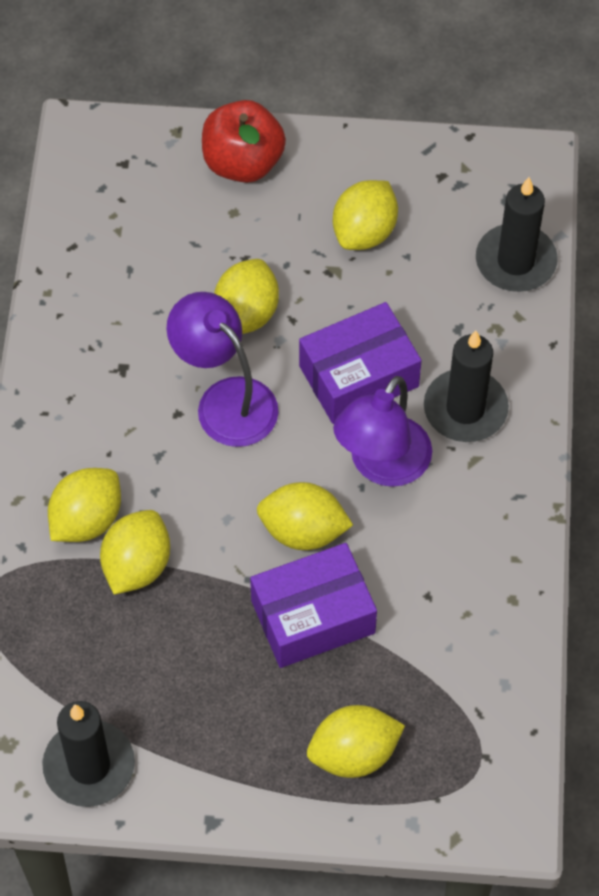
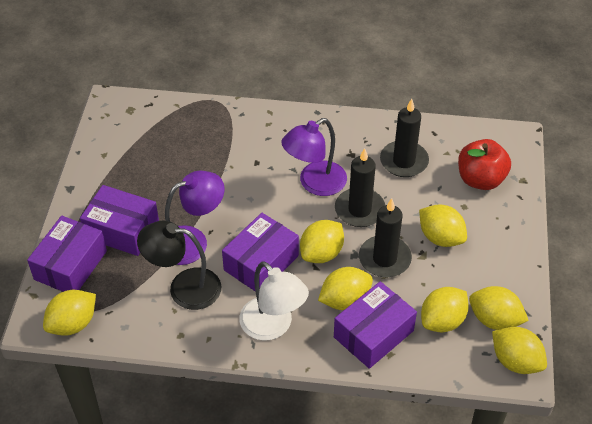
black lamp: none = 0 -> [137,221,221,310] = 1
purple box: [250,543,377,668] [299,302,422,424] = 2 -> [27,216,107,292] [80,185,159,256] [222,213,299,292] [334,281,417,369] = 4
white lamp: none = 0 -> [239,261,309,341] = 1
yellow lemon: [48,468,121,542] [100,510,170,594] [214,259,279,334] [257,482,353,550] [307,705,405,778] [333,180,398,250] = 6 -> [43,290,96,336] [300,220,344,263] [318,267,373,310] [419,205,467,247] [421,287,469,332] [469,286,529,330] [492,327,547,374] = 7

